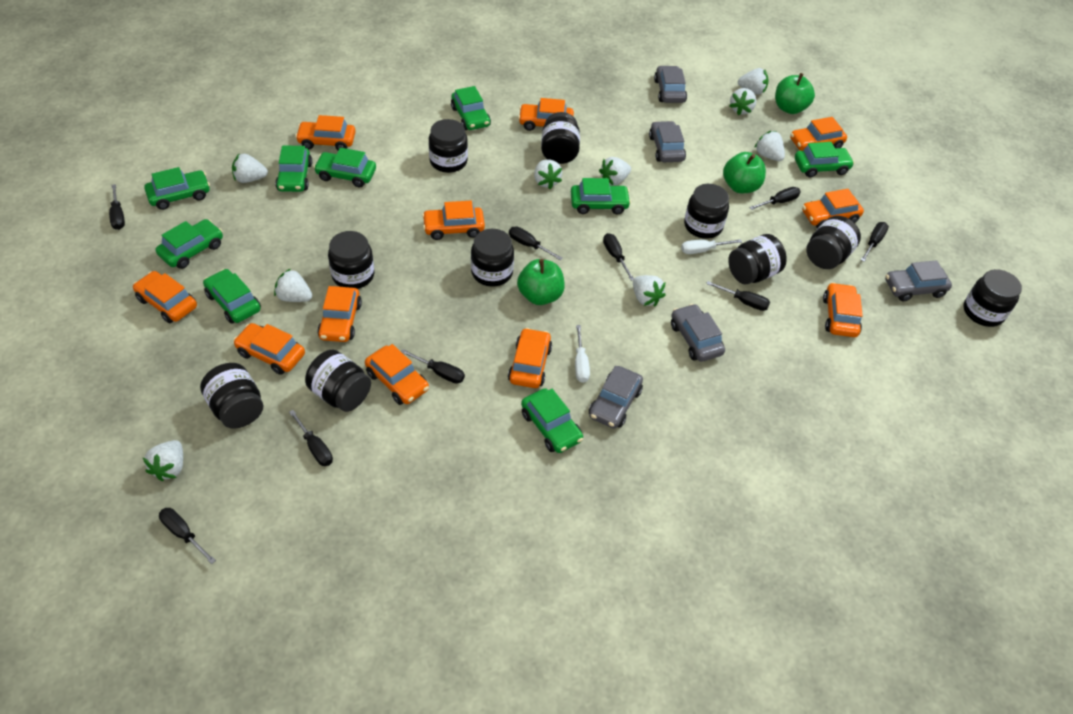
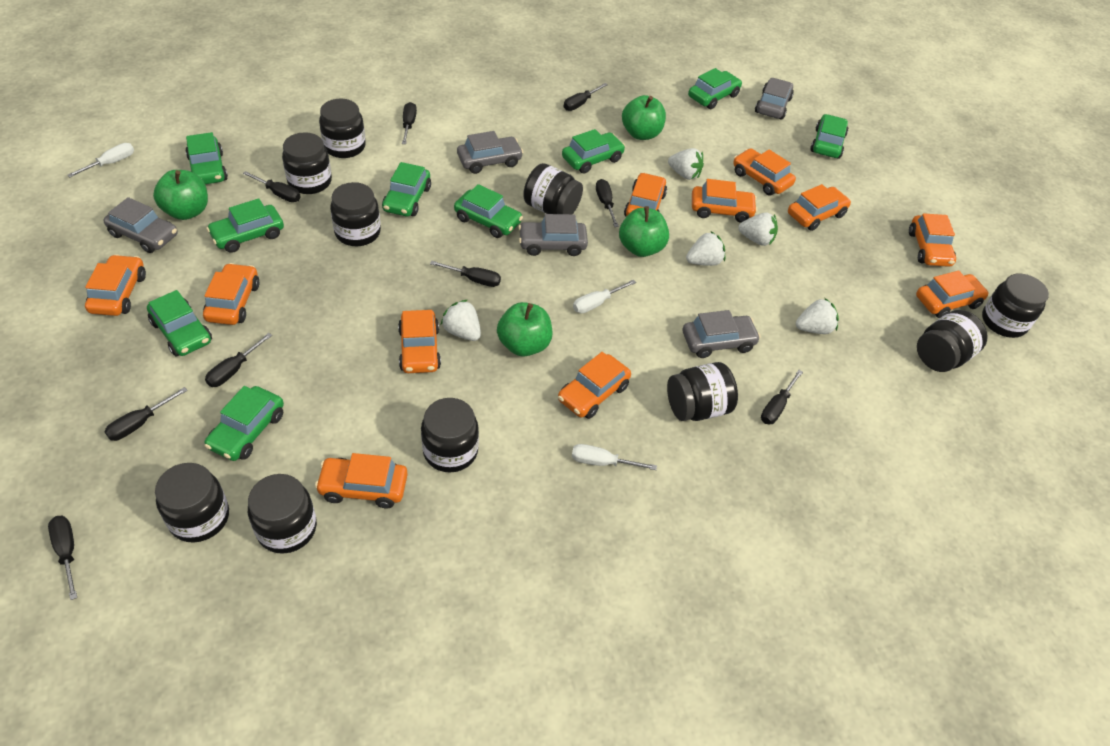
green apple: [517,259,565,305] [723,152,766,193] [775,73,815,114] = 3 -> [153,170,208,220] [497,302,552,357] [619,206,669,257] [622,95,666,140] = 4
white screwdriver: [575,325,590,383] [681,239,742,254] = 2 -> [67,143,134,177] [572,444,657,470] [573,280,636,313] = 3
white strawberry: [143,440,183,481] [232,153,268,183] [274,269,312,302] [534,160,562,189] [599,157,631,186] [633,275,666,307] [729,88,756,115] [738,68,769,95] [754,131,785,161] = 9 -> [441,300,481,341] [668,148,704,180] [686,232,725,266] [738,212,778,246] [796,298,839,334] = 5

